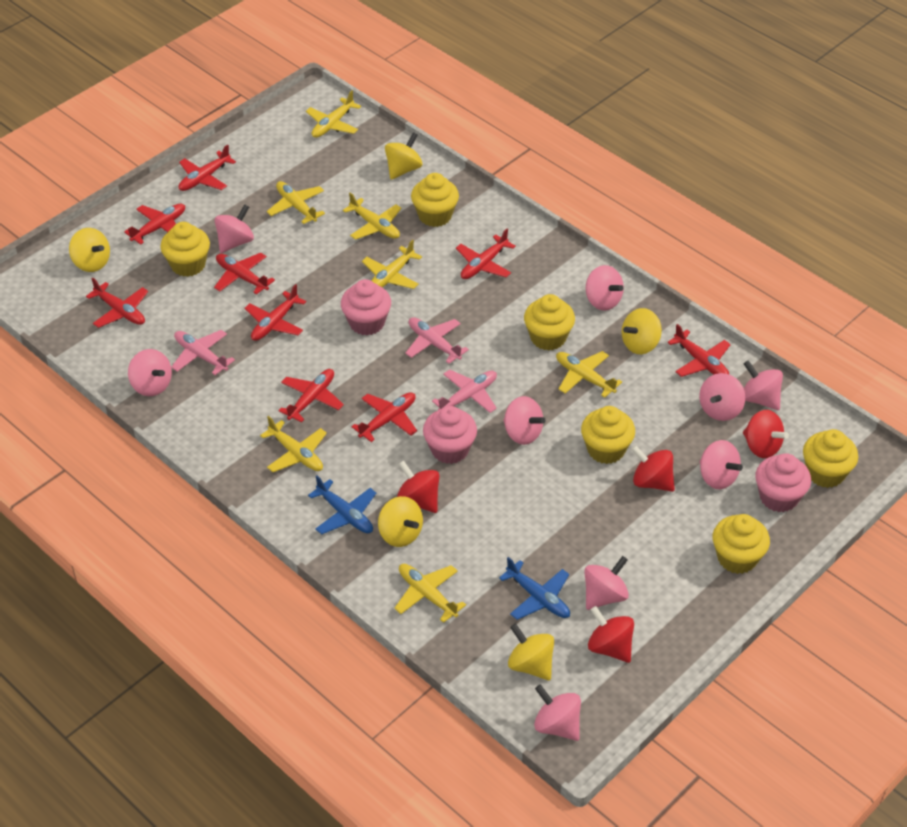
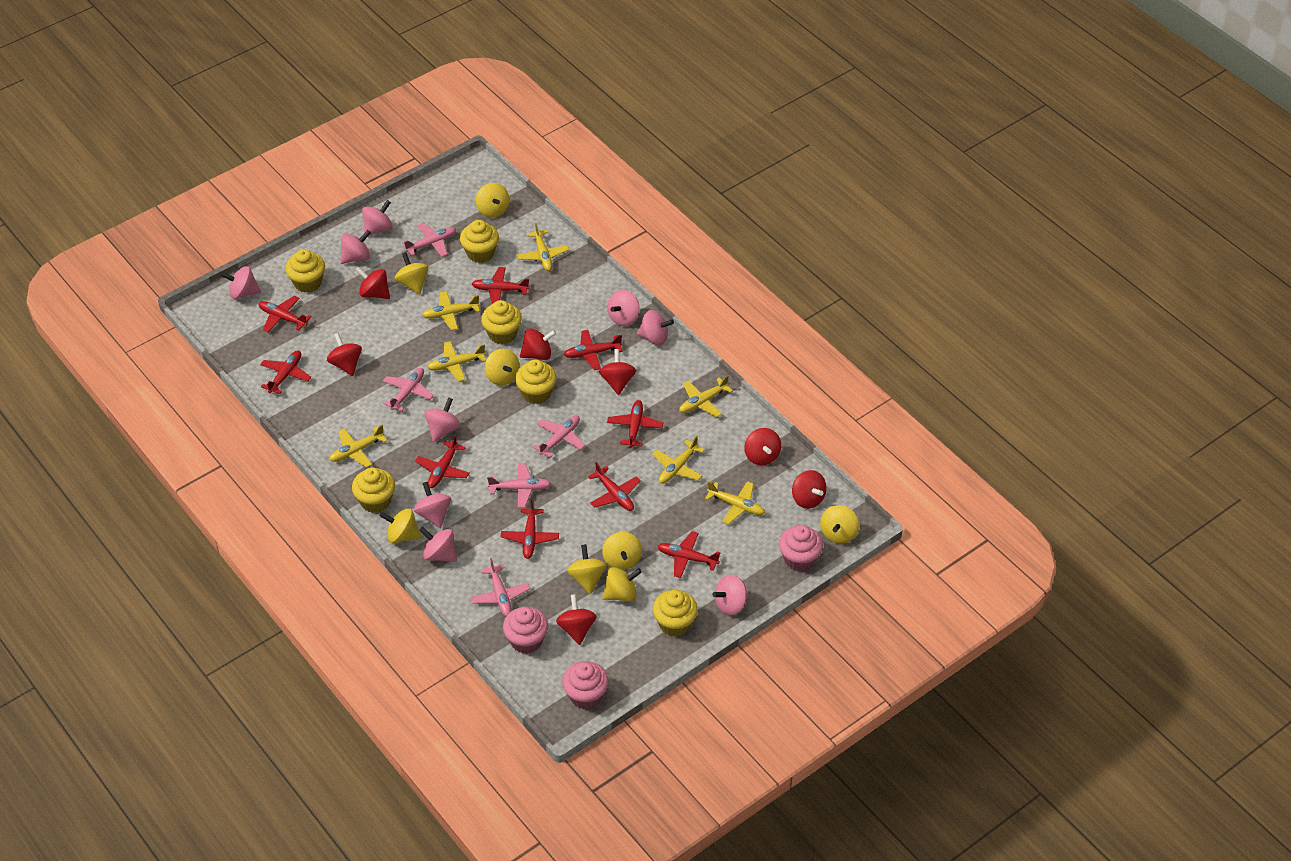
blue plane: [308,475,376,535] [499,557,570,620] = 2 -> none = 0
pink plane: [171,330,235,375] [405,317,469,364] [432,370,497,413] = 3 -> [383,368,434,411] [402,223,456,257] [471,558,530,617] [487,463,551,508] [533,415,585,458] = 5
red spinning top: [397,460,439,513] [588,606,634,663] [631,445,675,492] [743,410,789,458] = 4 -> [327,333,362,376] [356,267,390,299] [520,328,556,360] [556,594,597,645] [599,349,636,395] [744,428,781,465] [792,470,827,509] = 7
yellow spinning top: [69,228,110,272] [378,496,423,547] [385,132,422,180] [508,623,554,681] [622,308,662,354] = 5 -> [379,508,421,543] [395,252,429,295] [476,183,510,218] [485,349,520,385] [567,544,607,594] [602,532,642,570] [602,567,642,602] [820,505,859,544] = 8

